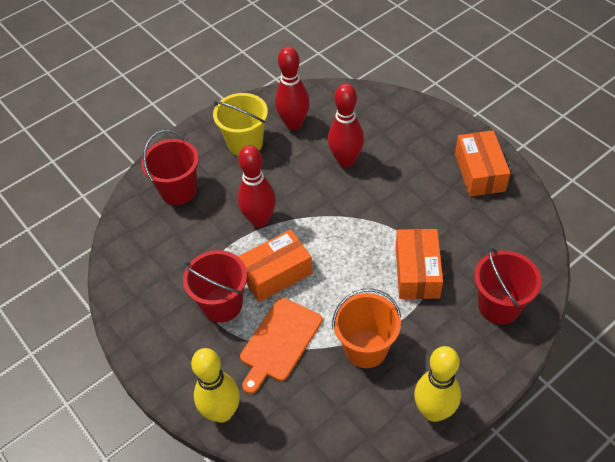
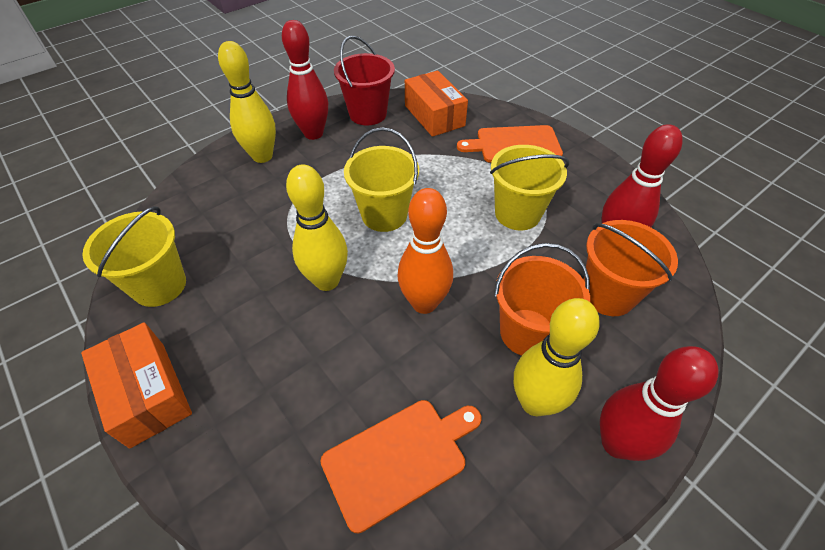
orange bowling pin: none = 0 -> [397,188,453,314] = 1
orange box: [238,229,313,302] [396,229,443,299] [455,130,510,197] = 3 -> [81,322,192,449] [405,71,468,137] = 2
orange bucket: [332,289,401,368] = 1 -> [494,243,590,356] [583,220,678,316] = 2
orange cutting board: [240,298,322,394] = 1 -> [320,400,481,533] [457,125,563,163] = 2
red bucket: [141,130,199,205] [183,250,247,323] [474,248,542,324] = 3 -> [334,36,395,125] = 1
yellow bowling pin: [191,348,240,423] [414,346,461,422] = 2 -> [218,41,276,163] [286,164,348,291] [514,298,600,416] = 3
yellow bucket: [213,93,268,156] = 1 -> [82,206,186,307] [344,128,419,232] [490,145,569,230] = 3

